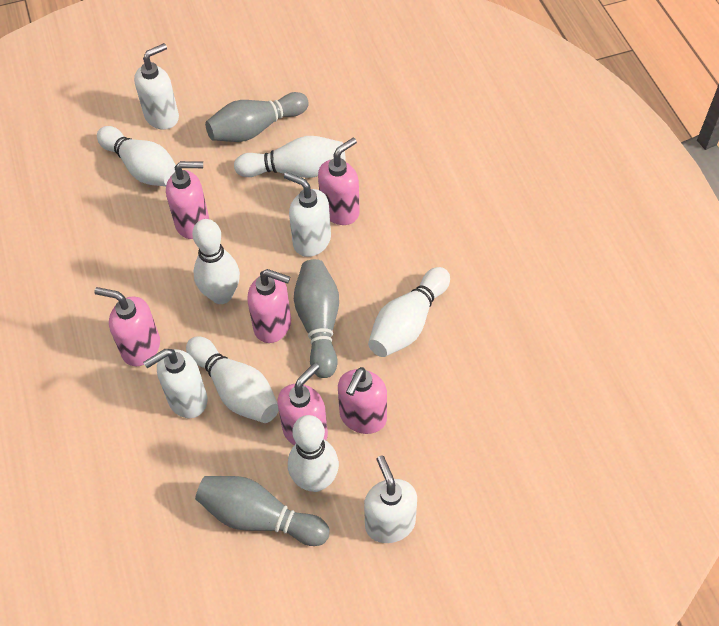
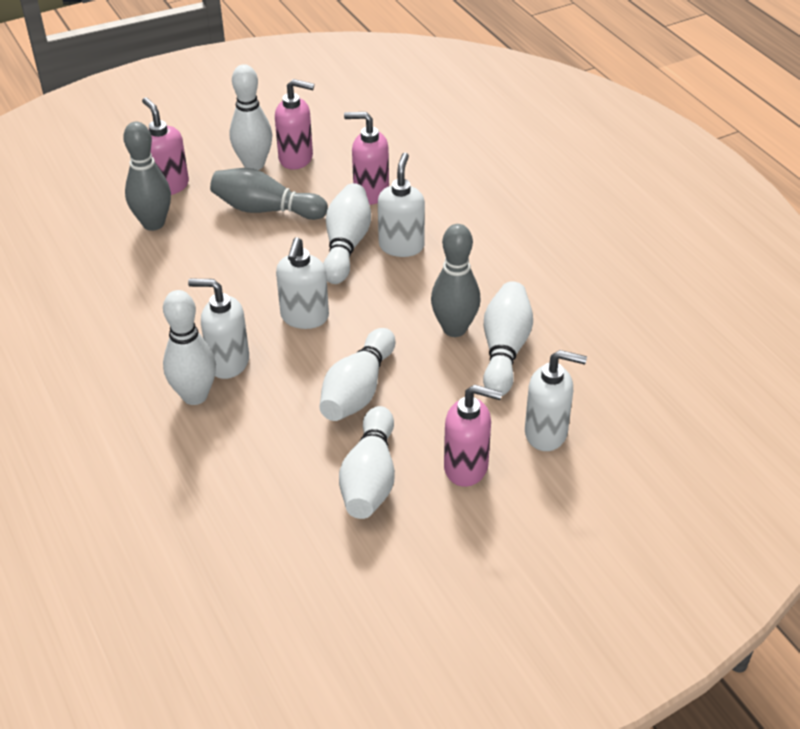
pink soap dispenser: [94,287,160,366] [166,161,209,239] [247,269,291,343] [277,363,328,445] [318,138,360,225] [338,367,387,434] = 6 -> [142,97,189,195] [275,79,314,170] [344,112,389,205] [444,385,502,487] = 4

